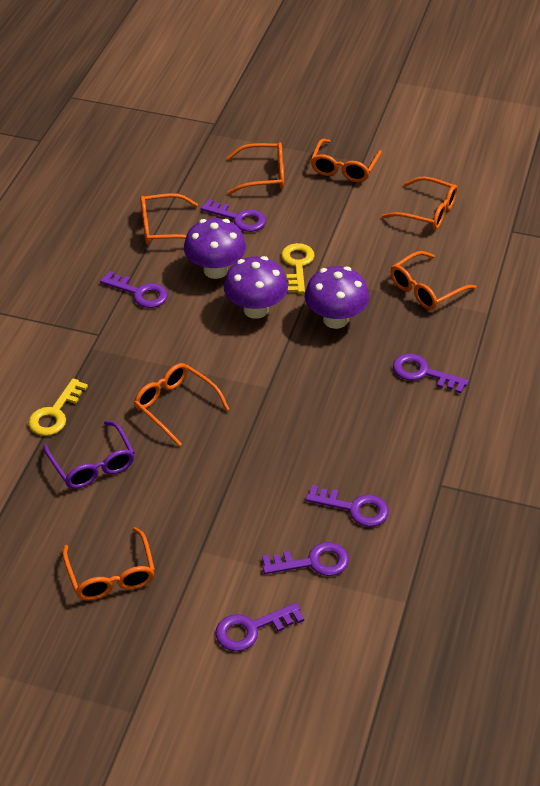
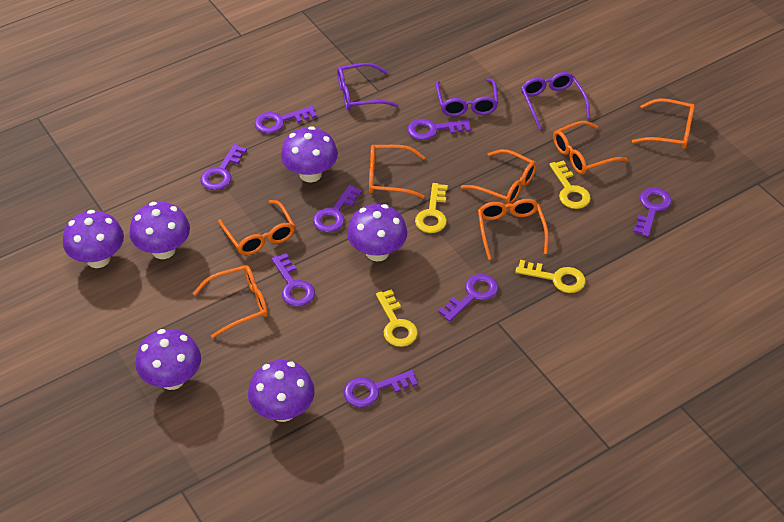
purple glasses: [43,421,135,489] = 1 -> [337,63,398,110] [435,78,498,116] [521,72,590,130] = 3
purple key: [100,271,168,308] [201,199,266,232] [215,603,304,651] [262,542,349,576] [305,485,389,527] [393,353,468,394] = 6 -> [200,144,247,190] [254,106,317,134] [271,253,315,306] [313,185,362,232] [344,370,418,407] [408,118,471,140] [438,274,498,321] [633,187,671,237] = 8
purple mushroom: [184,218,246,279] [224,256,288,319] [305,266,369,329] = 3 -> [63,210,124,268] [130,202,190,259] [135,329,201,390] [248,360,315,422] [281,126,338,182] [347,204,407,262] = 6
yellow key: [28,378,88,436] [281,243,315,293] = 2 -> [376,289,418,347] [415,183,448,233] [515,260,586,293] [549,160,591,209] = 4

